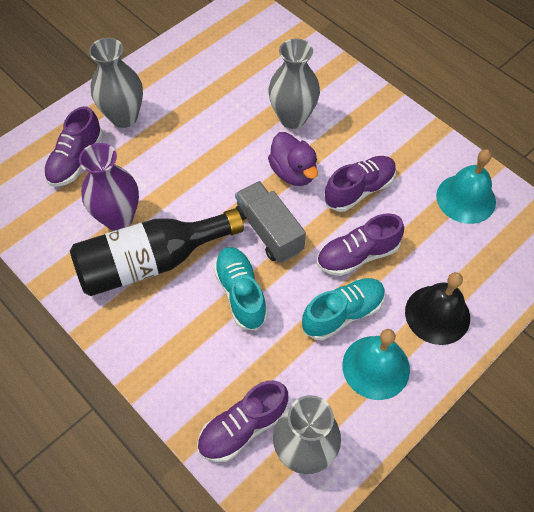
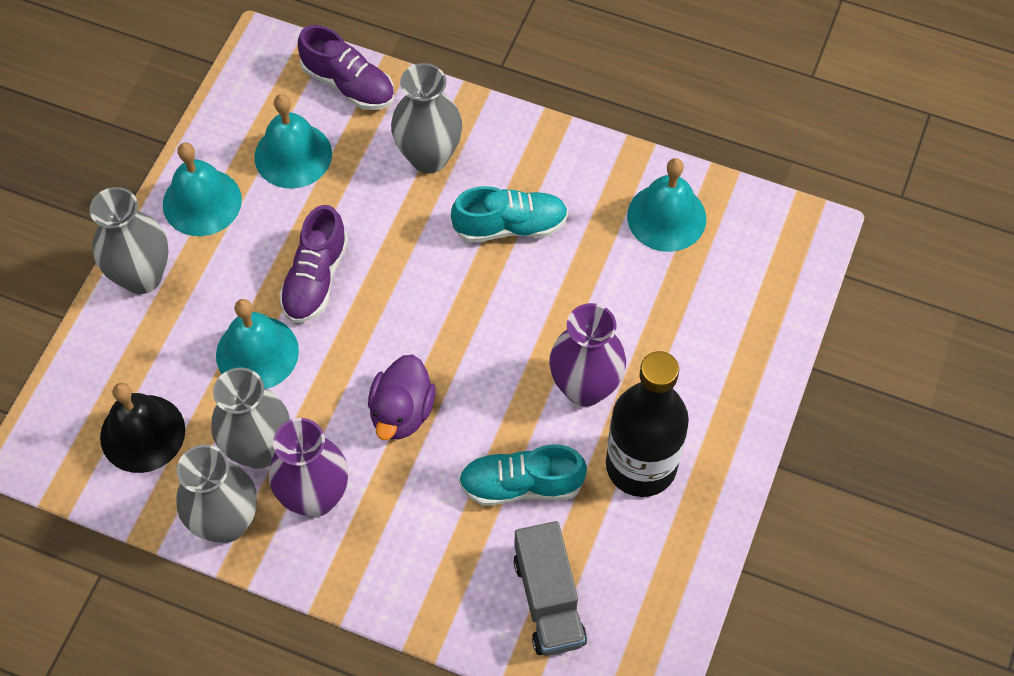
grey vase: [89,38,143,128] [269,39,320,129] [273,395,341,474] = 3 -> [90,187,168,294] [176,445,257,543] [211,368,290,469] [391,63,462,173] = 4
purple shoe: [44,106,103,187] [197,380,288,462] [317,213,404,276] [324,156,396,212] = 4 -> [279,205,348,323] [298,25,394,110] = 2
purple vase: [79,143,139,231] = 1 -> [269,418,348,517] [549,303,626,407] = 2
turquoise bell: [342,329,410,400] [436,149,496,224] = 2 -> [163,143,242,236] [216,299,299,389] [254,94,332,188] [627,158,706,252] = 4

